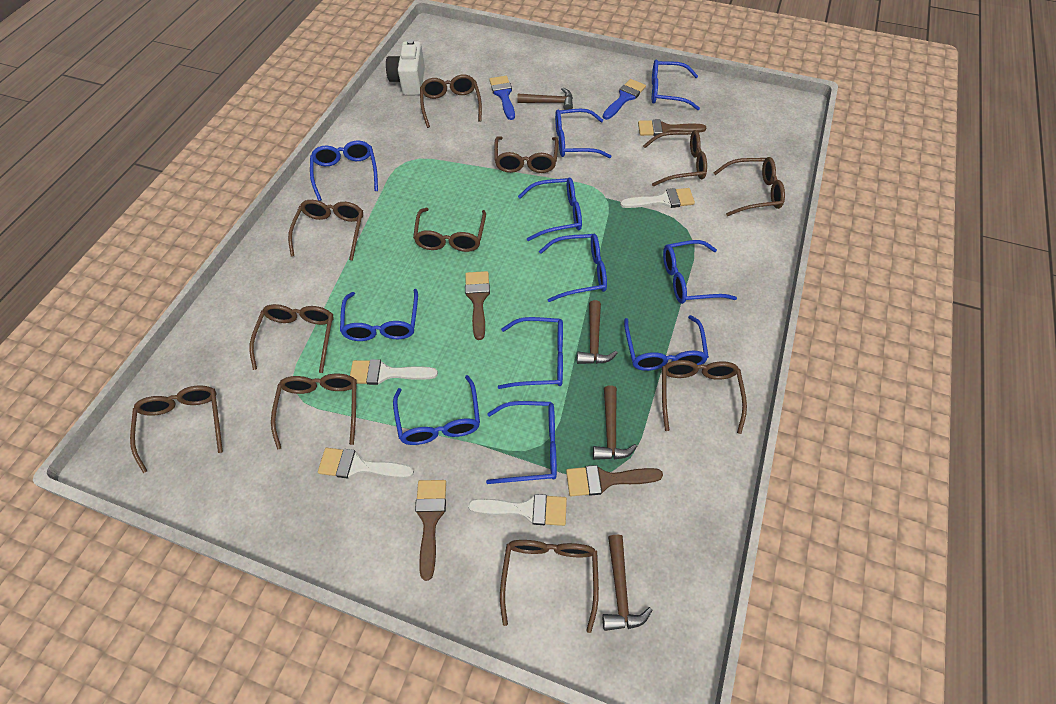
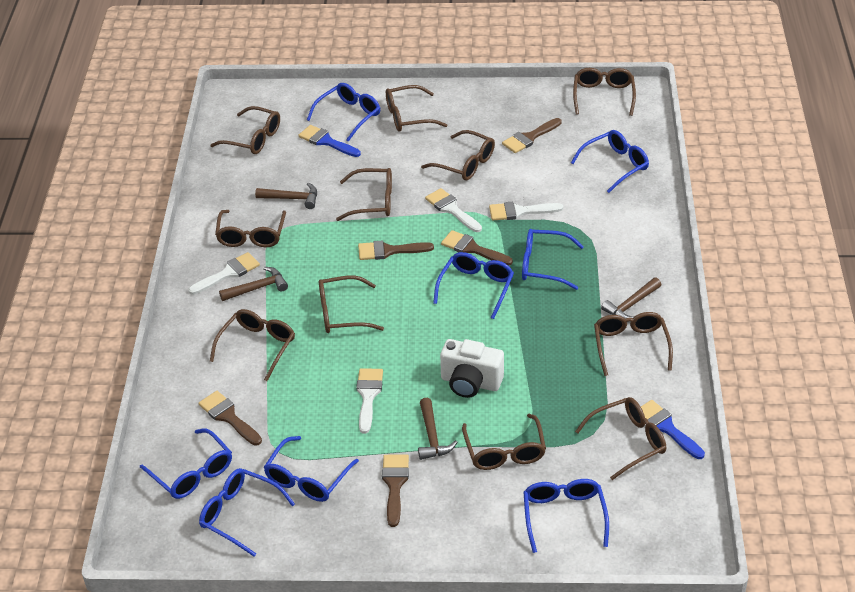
blue glasses: [310,140,378,201] [340,289,418,341] [393,375,480,445] [486,401,557,484] [498,317,563,389] [518,178,582,241] [539,234,607,302] [555,109,611,158] [624,315,709,371] [652,59,700,110] [663,240,737,304] = 11 -> [140,428,232,499] [199,468,295,557] [264,436,359,502] [307,83,380,142] [433,252,514,319] [522,229,584,290] [523,479,609,553] [571,130,649,193] = 8
brown brush: [415,480,446,581] [465,271,490,340] [566,465,663,496] [638,119,706,136] = 4 -> [199,391,262,445] [358,241,434,260] [382,455,409,527] [441,230,513,266] [502,118,562,153] = 5

